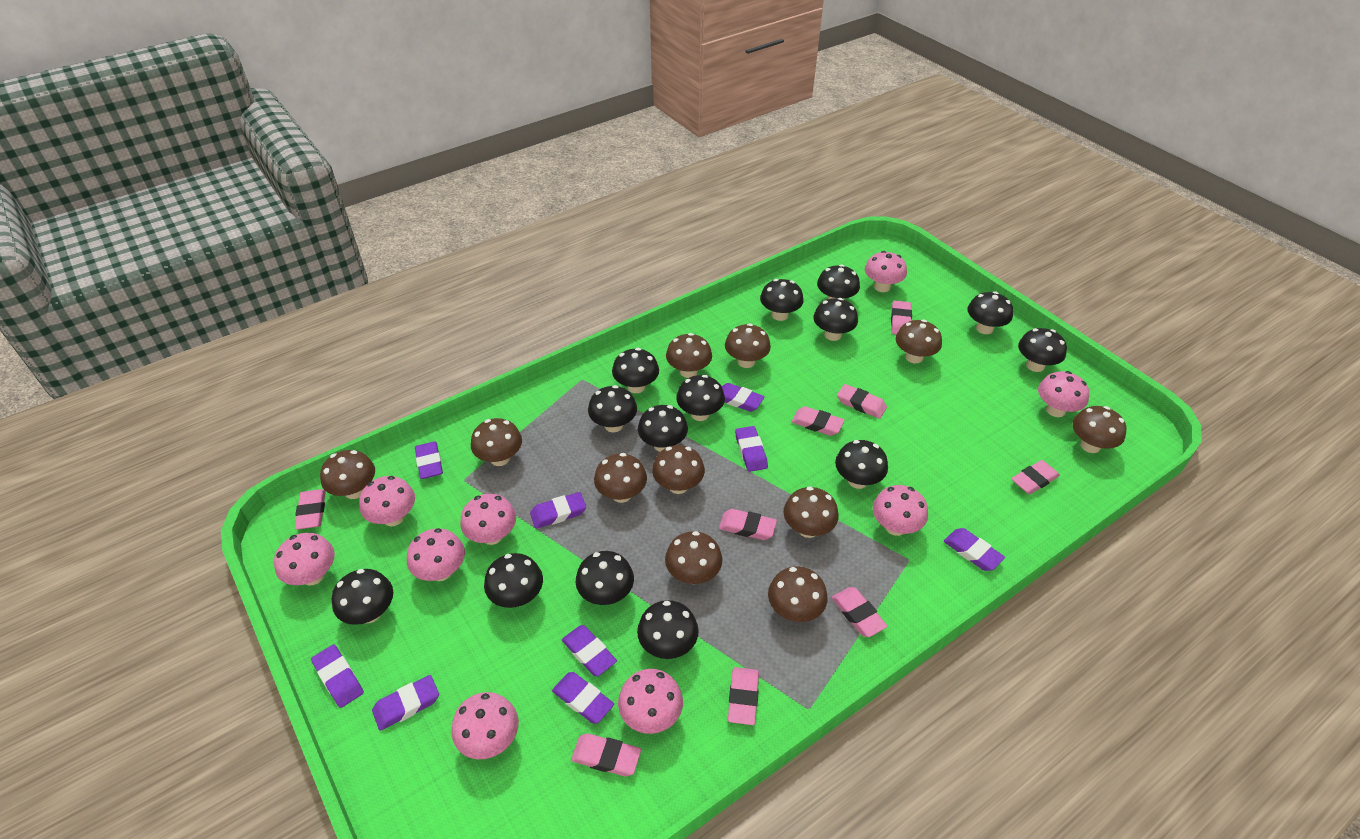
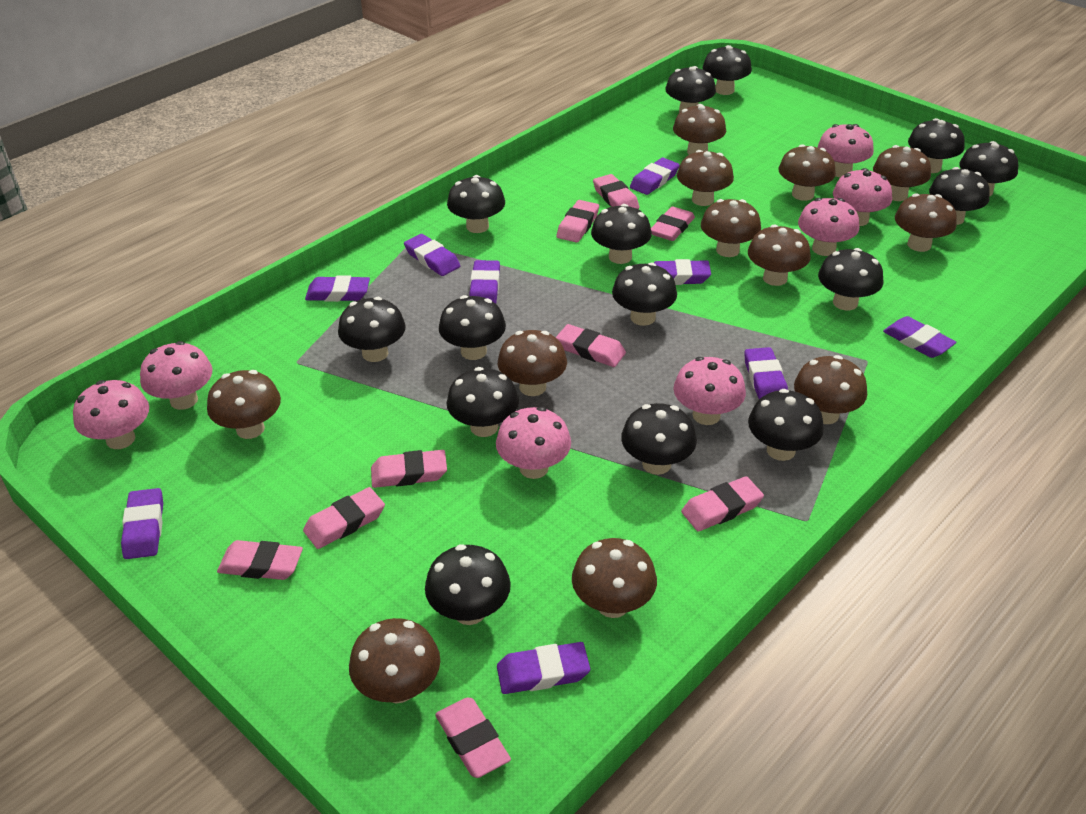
black mushroom: [332,569,393,625] [484,553,543,608] [576,551,634,605] [588,385,637,432] [612,348,659,393] [637,600,699,659] [638,405,688,452] [676,375,725,421] [760,279,804,321] [813,298,858,341] [817,264,860,299] [835,440,888,489] [968,292,1013,334] [1018,328,1067,372] = 14 -> [338,297,406,362] [425,544,511,625] [439,295,506,360] [447,175,505,233] [447,367,519,437] [591,204,652,264] [612,262,677,326] [621,403,697,475] [665,66,716,113] [703,45,752,95] [748,389,824,461] [818,248,883,310] [908,118,965,173] [929,167,990,225] [960,141,1018,197] = 15
brown mushroom: [320,450,375,499] [471,418,522,466] [594,453,647,503] [652,445,705,494] [665,531,722,584] [666,333,712,378] [725,323,771,368] [768,566,828,622] [783,486,839,538] [896,319,942,363] [1072,406,1126,453] = 11 -> [207,370,281,439] [349,618,440,703] [498,330,567,396] [572,538,657,618] [673,104,726,155] [677,150,734,206] [701,199,761,257] [748,224,811,286] [779,144,836,201] [794,355,867,424] [873,145,931,201] [895,193,957,252] = 12
pink mushroom: [274,533,335,586] [359,476,415,526] [407,528,465,581] [451,692,519,759] [460,494,516,545] [618,669,683,734] [865,251,907,292] [873,485,928,536] [1038,371,1089,417] = 9 -> [73,380,149,449] [140,341,212,410] [496,407,571,479] [674,357,746,425] [798,198,859,256] [818,124,874,178] [833,168,892,226] = 7

